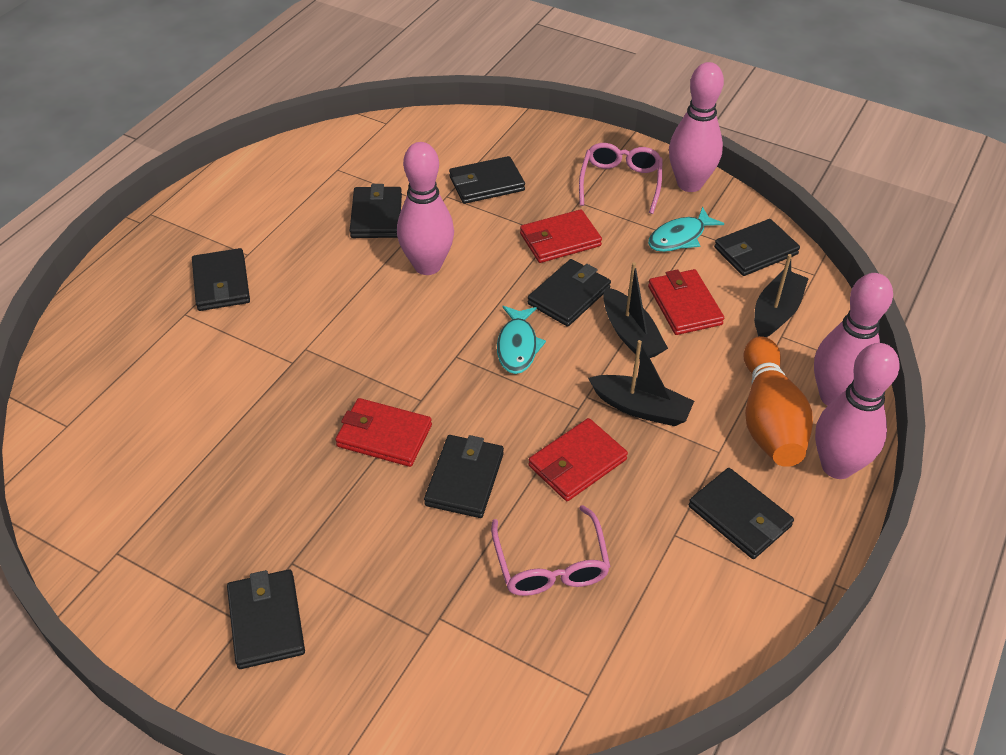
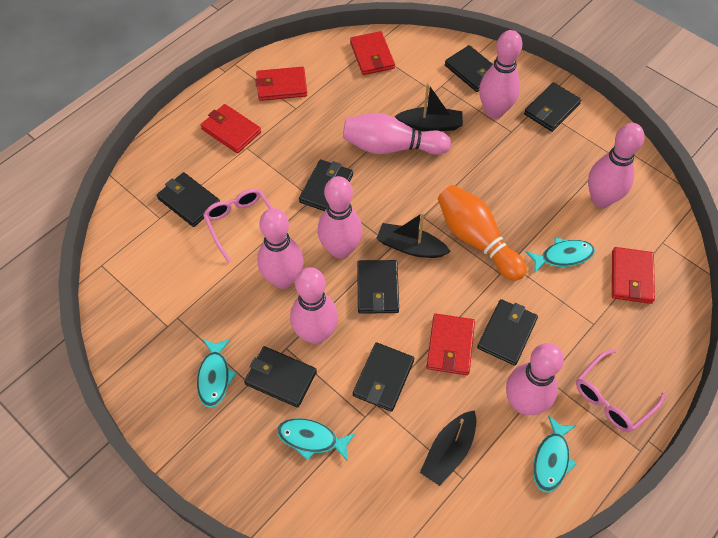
pink bowling pin: [397,142,454,275] [669,62,724,192] [814,273,893,406] [815,343,900,479] = 4 -> [257,208,304,289] [290,267,338,344] [318,176,363,259] [343,113,451,155] [479,30,522,119] [506,343,564,415] [588,123,645,208] = 7
red wallet: [335,398,432,467] [520,209,602,263] [528,418,628,501] [648,269,724,335] = 4 -> [201,104,261,153] [255,67,307,101] [350,31,395,75] [427,314,475,375] [612,247,655,304] = 5
turquoise fish: [497,306,546,374] [648,207,724,252] = 2 -> [197,339,237,408] [277,418,355,461] [526,238,595,274] [533,415,577,493] = 4

